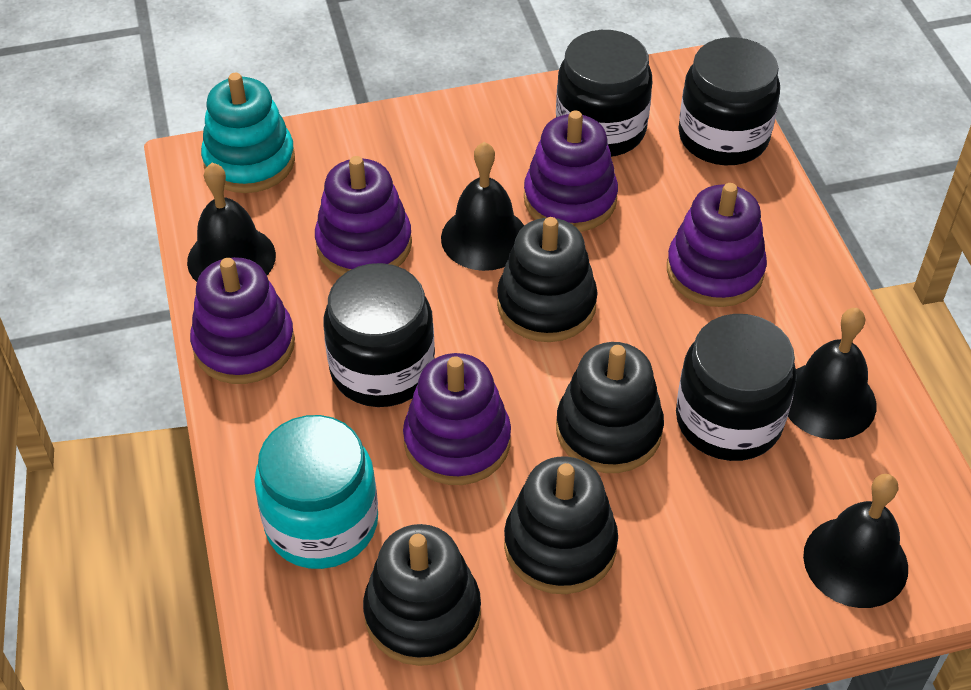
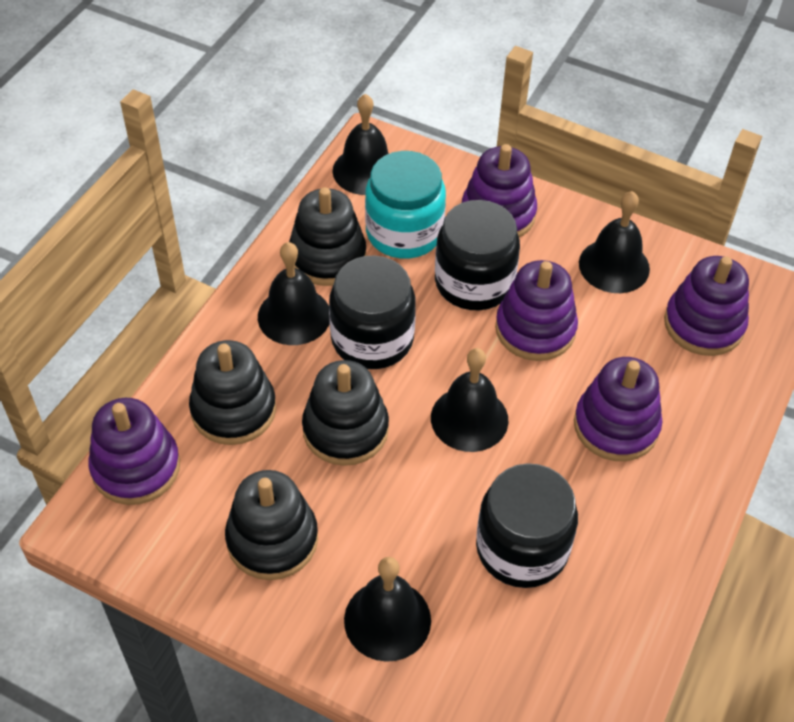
black bell: [187,163,276,282] [441,142,524,271] [788,308,876,440] [803,474,908,608] = 4 -> [258,242,330,345] [333,94,389,195] [344,557,431,662] [431,348,508,452] [579,191,650,293] = 5
black jar: [323,263,435,407] [556,30,652,157] [676,314,797,461] [678,37,780,165] = 4 -> [329,255,416,369] [435,200,520,310] [476,463,578,588] = 3
turquoise stacking toy: [201,73,295,193] = 1 -> none = 0

